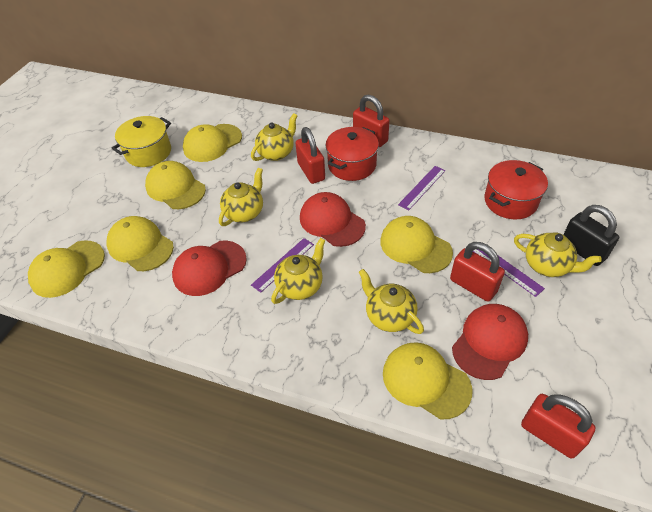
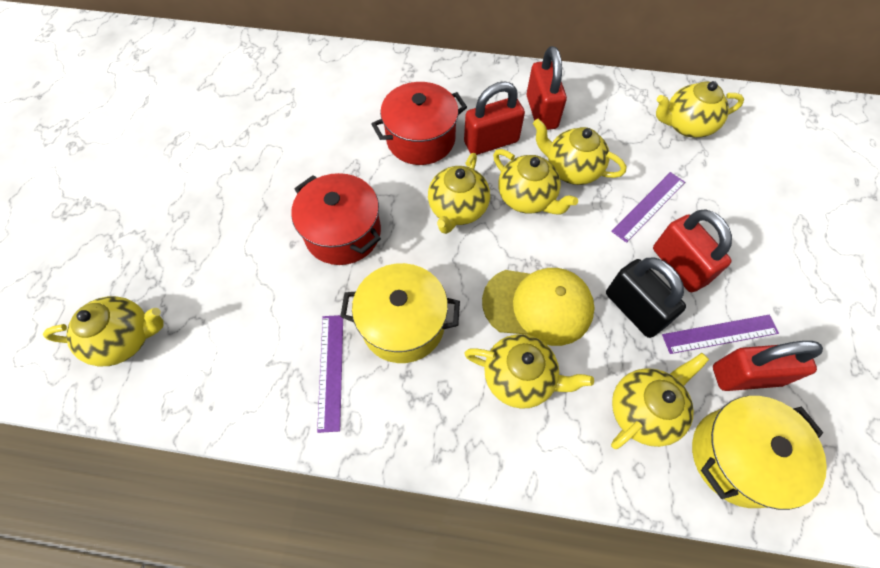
red cap: [172,241,247,296] [300,192,366,247] [452,304,528,380] = 3 -> none = 0
yellow cap: [28,240,105,298] [106,216,174,271] [145,161,206,209] [183,124,242,162] [380,216,453,273] [383,342,473,419] = 6 -> [482,268,595,346] = 1
yellow pot: [112,116,171,167] = 1 -> [340,263,460,363] [692,396,827,510] = 2
yellow teapot: [219,168,263,226] [251,113,298,161] [271,238,326,304] [359,269,424,334] [514,232,602,277] = 5 -> [43,296,164,366] [428,153,490,234] [464,334,594,409] [493,149,578,214] [533,119,627,185] [611,353,709,449] [656,81,744,138] = 7

